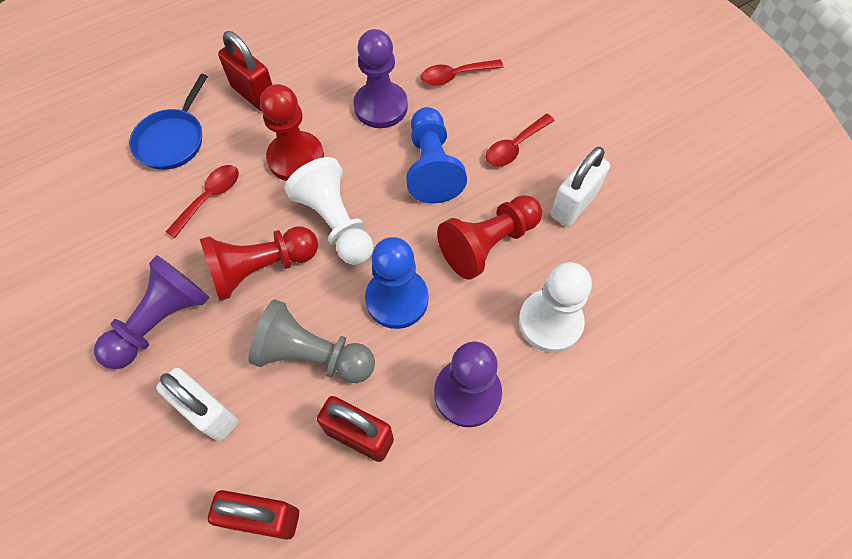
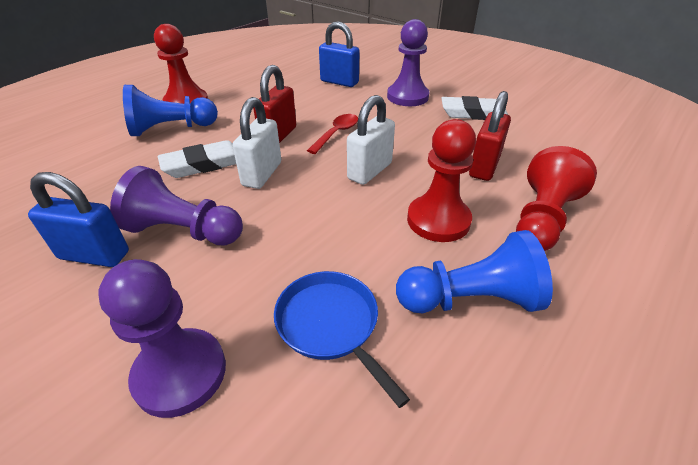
blue padlock: none = 0 -> [28,172,129,267] [319,22,360,87] = 2
grey pawn: [248,299,375,383] = 1 -> none = 0
red padlock: [208,490,299,540] [218,31,272,111] [317,396,394,462] = 3 -> [253,65,296,143] [469,91,511,181] = 2
red spoon: [166,165,239,239] [421,59,504,86] [486,114,555,167] = 3 -> [307,114,358,154] = 1
white eraser: none = 0 -> [158,140,236,178] [441,96,508,120] = 2
white pawn: [285,157,373,265] [519,262,592,353] = 2 -> none = 0

